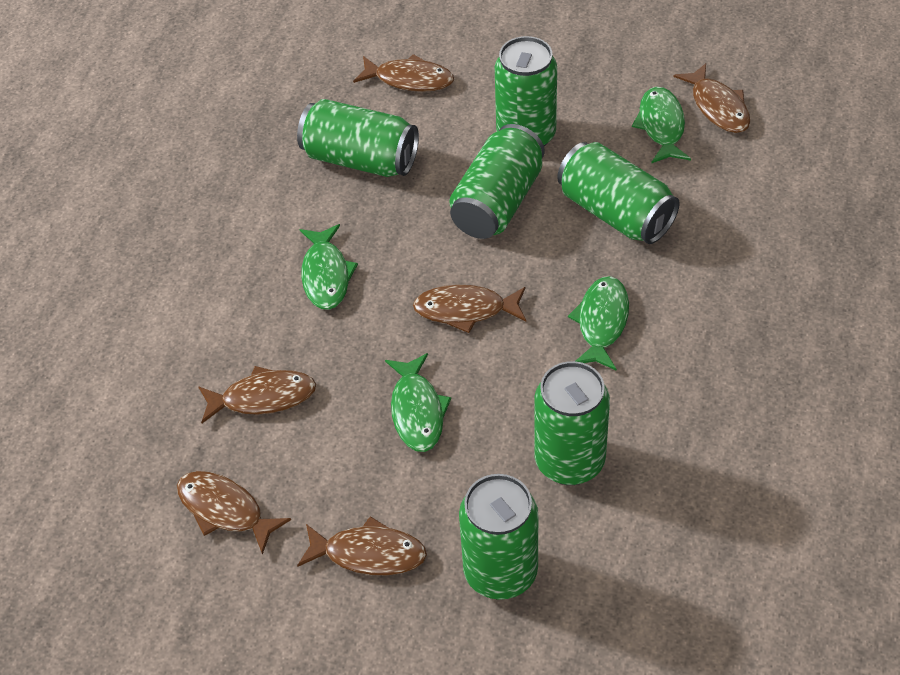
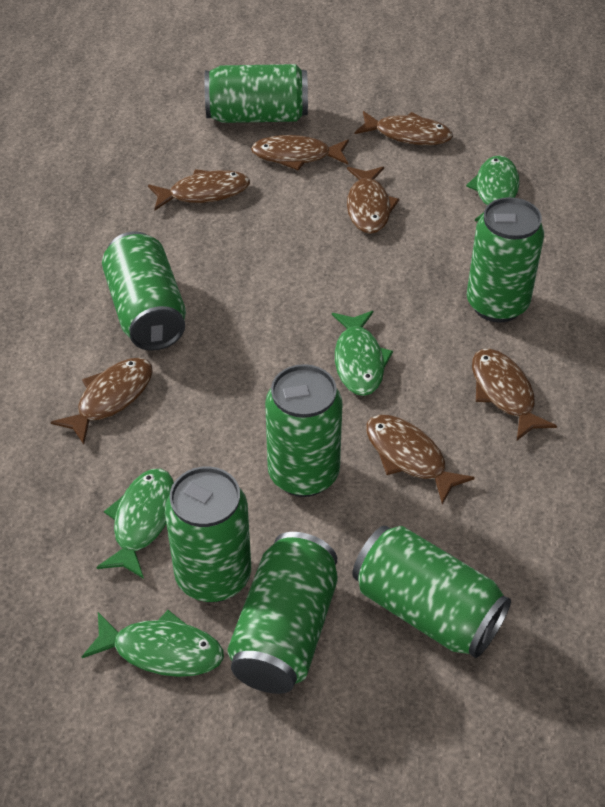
brown fish: [177,471,291,555] [199,366,316,423] [297,516,427,575] [353,54,454,92] [413,285,526,333] [673,63,750,133] = 6 -> [51,358,153,445] [148,169,250,210] [251,135,349,170] [347,166,399,234] [355,111,453,145] [366,415,475,505] [472,349,557,440] = 7
green can: [297,99,419,177] [449,124,545,239] [459,474,538,600] [495,36,557,147] [534,361,610,485] [557,142,680,244] = 6 -> [102,231,186,351] [165,466,251,602] [204,64,308,123] [227,532,338,694] [265,364,343,497] [352,526,511,658] [467,197,544,323] = 7

